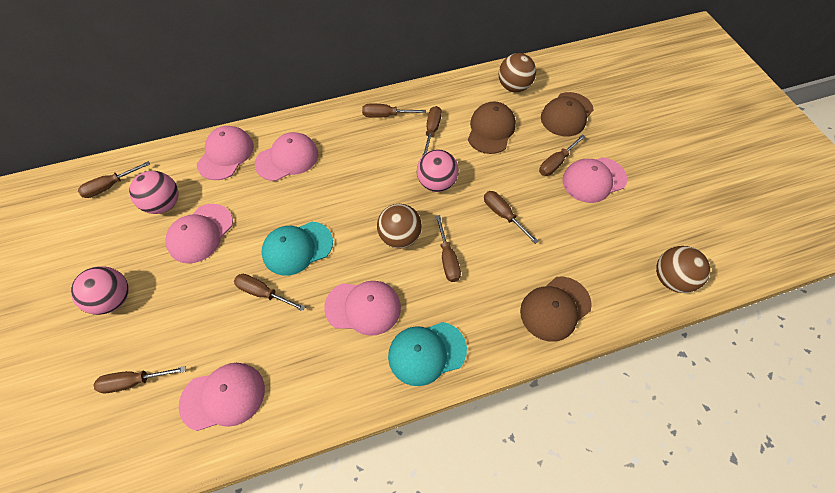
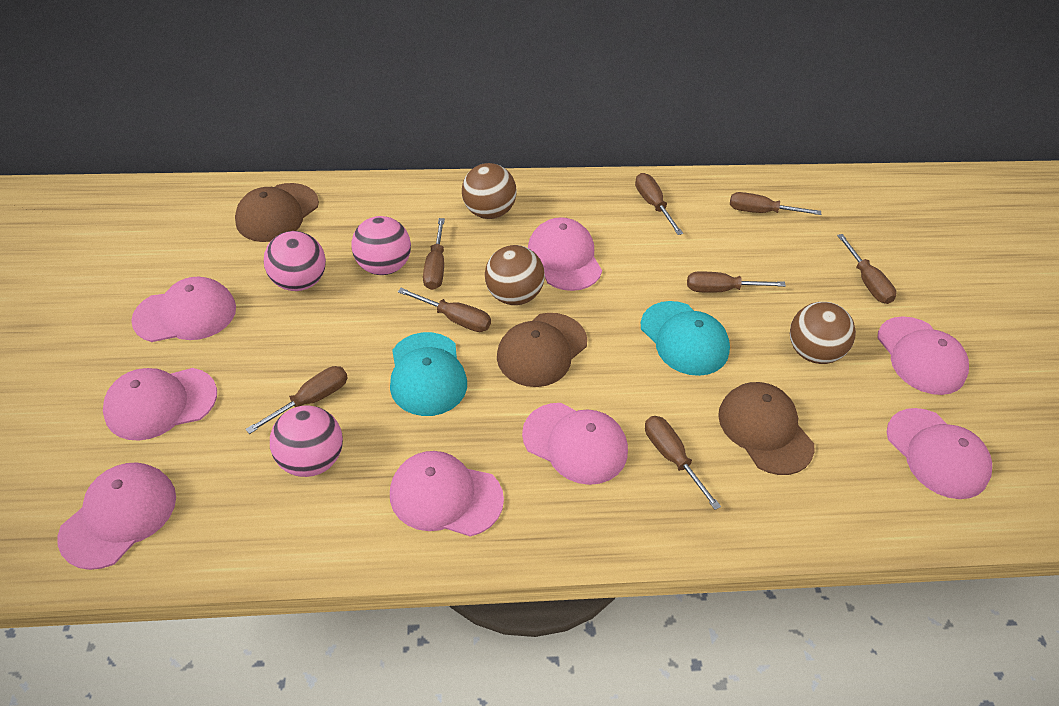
pink cap: [166,204,233,264] [178,363,265,431] [197,126,254,180] [255,132,318,181] [324,281,401,336] [562,157,627,203] = 6 -> [57,462,176,570] [103,368,217,441] [131,277,236,342] [390,451,504,537] [522,403,628,485] [528,217,602,291] [877,316,969,395] [887,408,992,499] = 8

